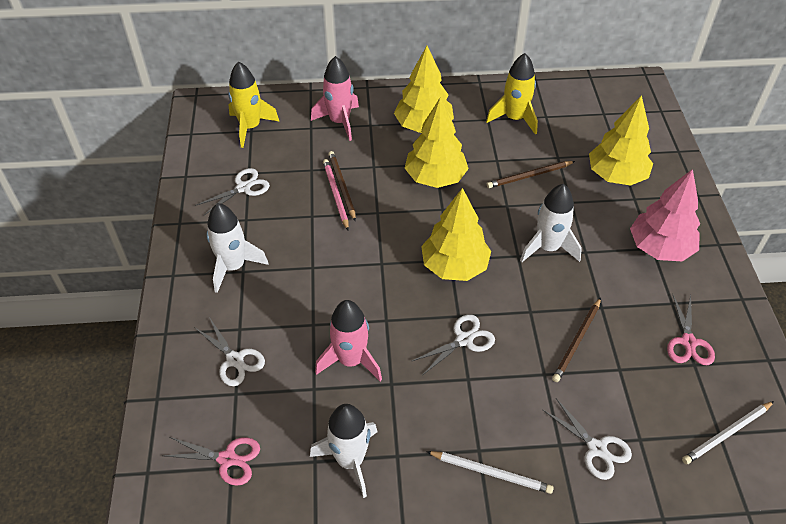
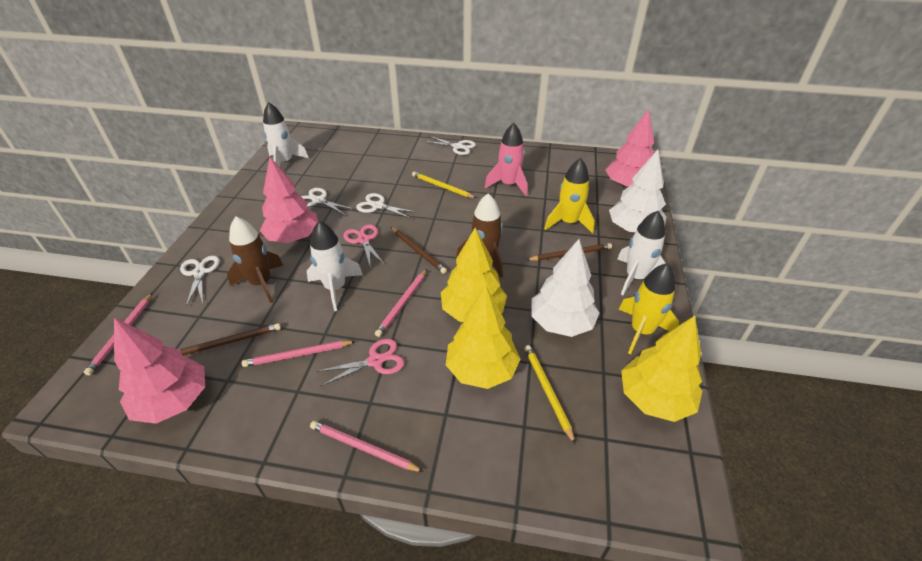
brown rocket: none = 0 -> [227,216,284,303] [456,193,503,278] = 2
pink pencil: [323,159,349,230] = 1 -> [84,293,152,376] [242,341,356,367] [310,421,424,472] [375,269,427,337] = 4
pink rocket: [311,56,359,141] [315,300,382,381] = 2 -> [485,123,528,196] = 1
pink tree: [630,169,700,262] = 1 -> [114,318,205,424] [260,157,318,243] [605,109,654,188] = 3
white pencil: [426,451,554,494] [682,401,774,465] = 2 -> none = 0
white tree: none = 0 -> [531,239,599,337] [609,149,666,233] = 2
yellow pencil: none = 0 -> [412,172,476,198] [524,345,575,444] = 2
yellow tree: [394,46,454,133] [405,97,469,188] [421,188,491,281] [589,95,653,186] = 4 -> [441,228,507,322] [446,286,520,389] [621,316,702,422] = 3

